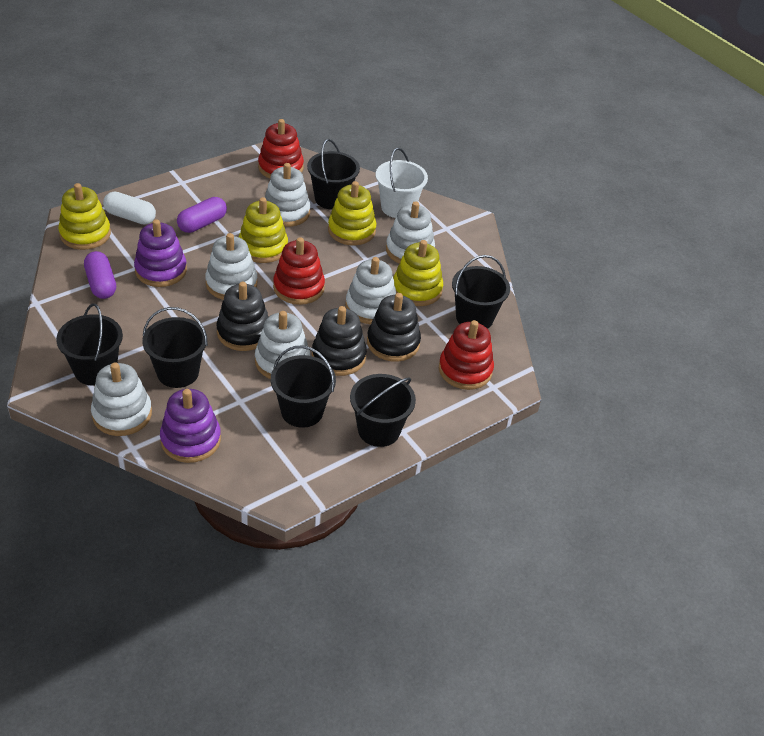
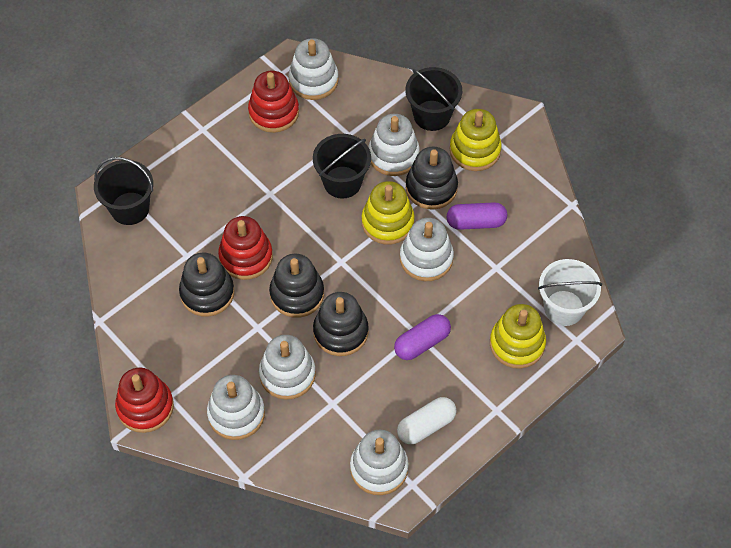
black bucket: [56,303,123,386] [142,307,208,388] [271,345,336,428] [307,139,360,210] [350,374,416,447] [452,255,510,329] = 6 -> [94,157,153,225] [313,134,371,199] [405,67,462,131] = 3
black stacking toy: [216,282,269,351] [312,306,367,376] [367,293,421,362] = 3 -> [179,253,234,317] [269,254,324,318] [313,292,368,356] [406,147,458,210] = 4
purple stacking toy: [134,219,187,287] [160,389,221,463] = 2 -> none = 0
yellow stacking toy: [58,183,111,250] [239,197,288,263] [328,181,376,245] [393,240,443,306] = 4 -> [361,181,415,245] [450,109,502,171] [490,304,546,369] = 3

